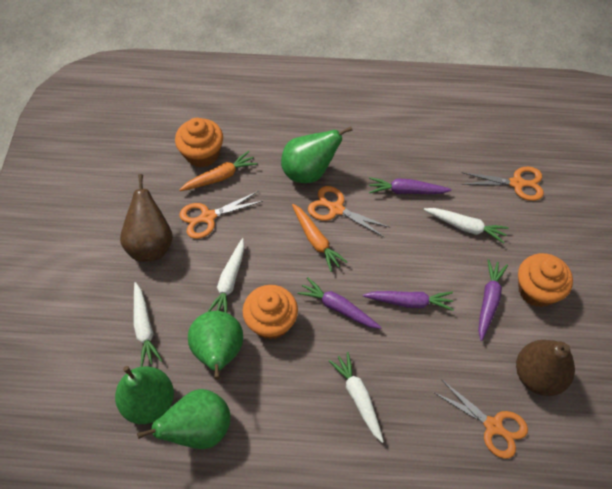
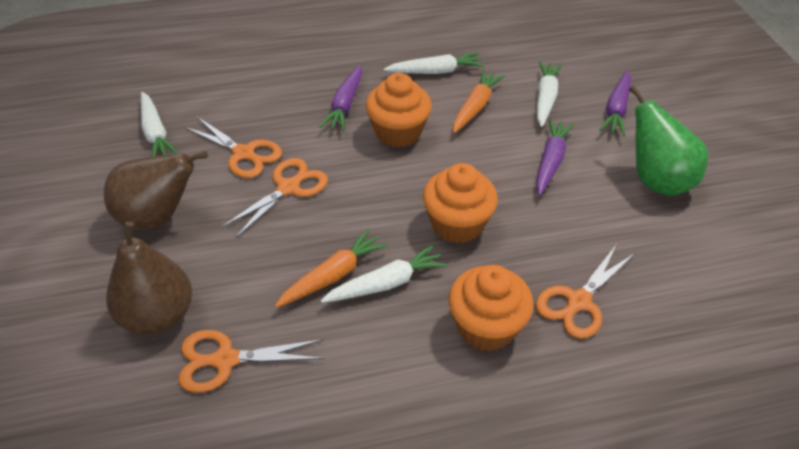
green pear: [115,366,174,424] [137,389,231,449] [188,311,243,380] [281,127,353,183] = 4 -> [629,85,708,196] = 1
purple carrot: [297,277,382,329] [363,291,454,311] [369,177,452,194] [478,259,508,341] = 4 -> [319,65,362,131] [536,119,574,196] [599,70,631,136] = 3

